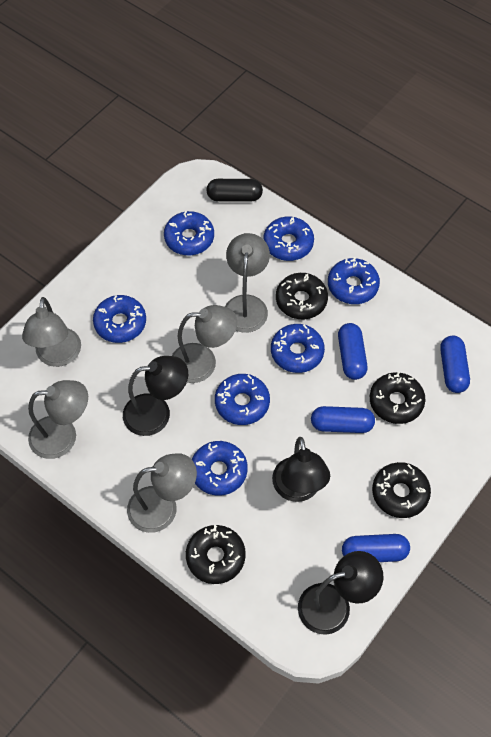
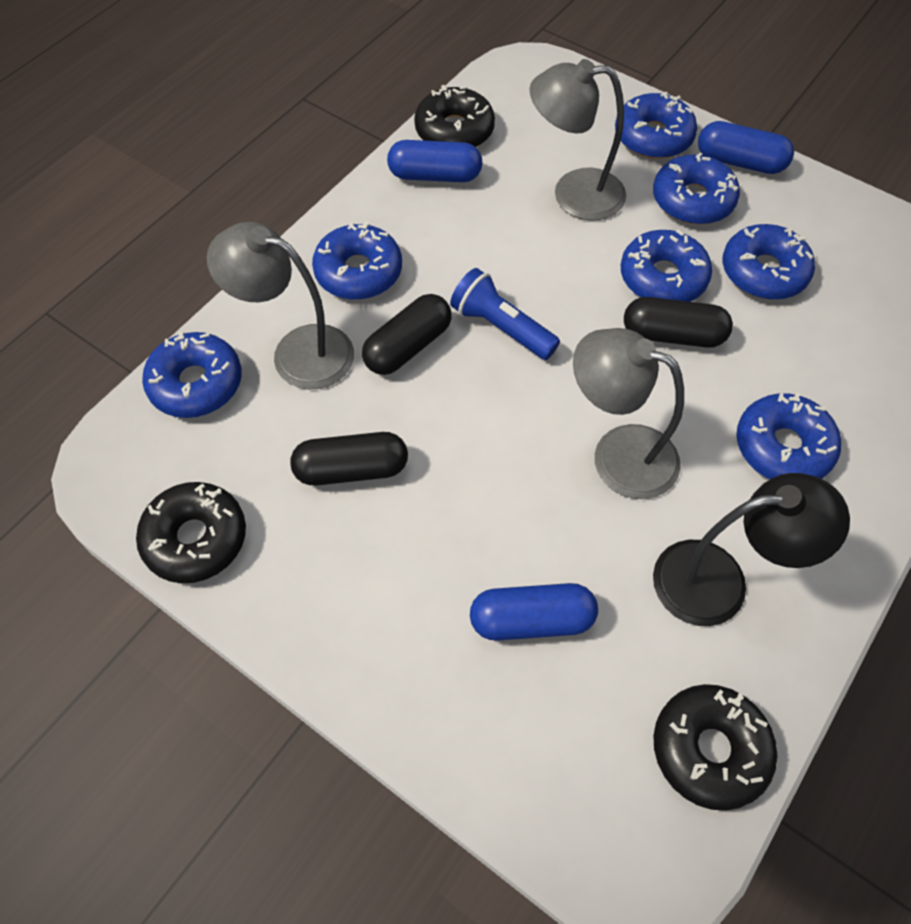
black capsule: [206,179,263,202] = 1 -> [290,432,408,486] [362,294,452,375] [624,297,733,348] = 3
black donut: [186,525,246,584] [276,273,328,319] [370,372,426,424] [372,462,431,518] = 4 -> [136,482,246,583] [414,85,495,147] [653,684,777,811] = 3
black lamp: [123,356,188,436] [272,437,330,502] [298,551,383,635] = 3 -> [653,473,850,626] = 1
blue capsule: [311,406,375,433] [338,323,367,380] [342,534,410,562] [440,336,470,393] = 4 -> [387,140,483,182] [470,583,598,641] [698,121,794,174] = 3
blue flashlight: none = 0 -> [450,268,560,360] = 1
grey lamp: [22,297,81,367] [28,380,88,459] [127,453,197,533] [172,305,237,383] [225,233,270,333] = 5 -> [207,222,354,389] [530,59,626,221] [573,328,684,499] = 3

